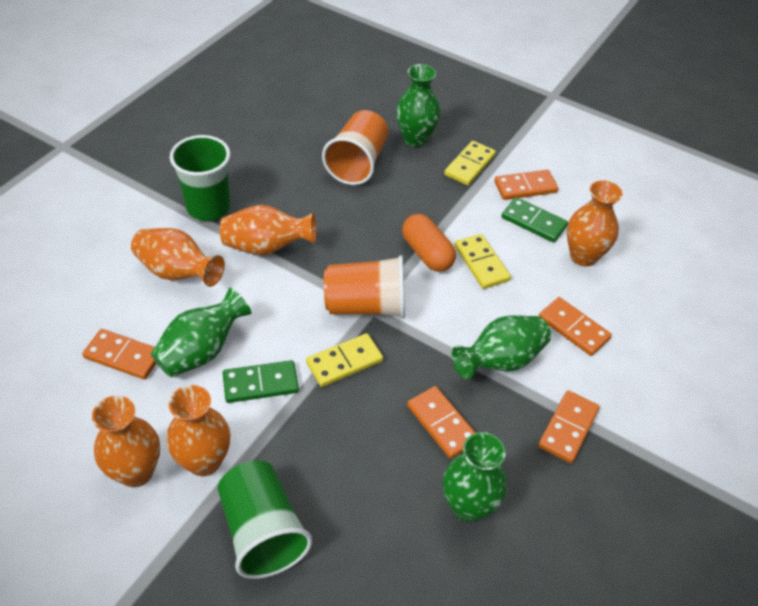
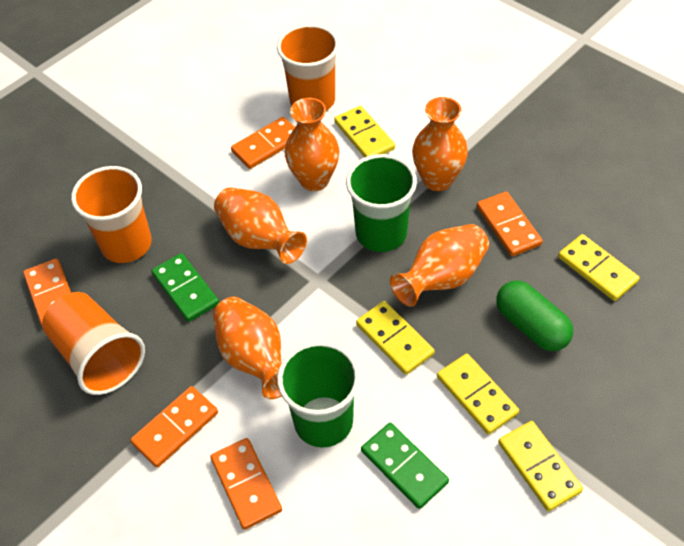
green capsule: none = 0 -> [496,281,573,351] = 1
green vase: [151,288,251,377] [396,64,440,147] [443,432,507,522] [452,315,551,379] = 4 -> none = 0
orange capsule: [402,214,456,272] = 1 -> none = 0
orange cup: [322,110,389,185] [324,255,405,318] = 2 -> [42,292,145,395] [71,166,152,263] [277,24,339,111] = 3
yellow domino: [306,333,383,387] [444,141,496,186] [455,234,511,289] = 3 -> [334,106,395,158] [356,301,435,375] [437,354,519,435] [498,421,583,511] [558,234,639,301] = 5

